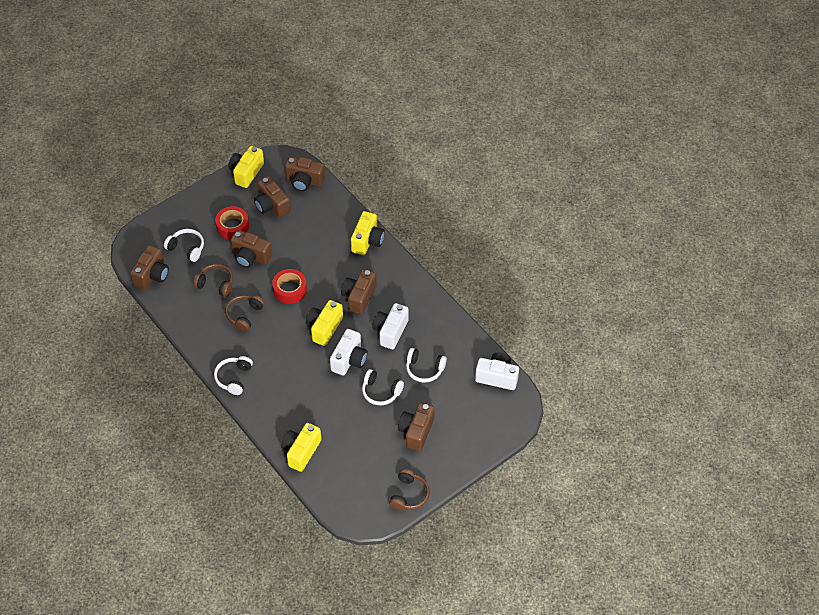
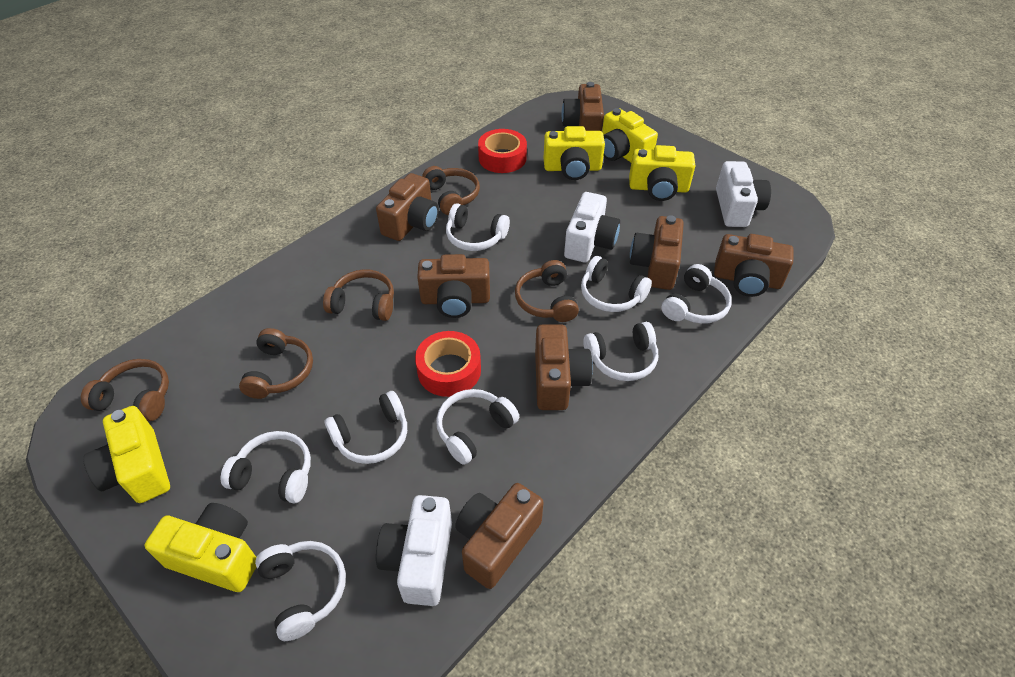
brown camera: [130,245,169,290] [231,230,272,268] [254,176,291,218] [285,156,325,191] [341,269,376,315] [398,402,435,451] = 6 -> [376,173,439,241] [417,254,490,318] [455,483,544,589] [535,325,593,410] [562,82,604,131] [630,215,684,290] [714,234,794,297] = 7
brown headphones: [193,264,233,297] [225,295,265,332] [389,469,430,510] = 3 -> [81,359,169,421] [239,328,313,399] [323,269,394,321] [422,166,480,215] [515,260,579,322] = 5
white headphones: [164,229,204,262] [214,356,253,395] [362,369,404,405] [406,348,447,382] = 4 -> [220,431,311,504] [255,541,346,641] [325,391,407,464] [436,389,519,465] [446,203,510,251] [581,256,652,312] [583,322,658,381] [662,264,732,324] = 8
yellow camera: [229,146,264,188] [281,423,321,472] [306,300,343,346] [351,211,385,255] = 4 -> [83,406,170,503] [145,503,256,592] [544,126,605,180] [602,108,658,162] [629,145,695,201] = 5

